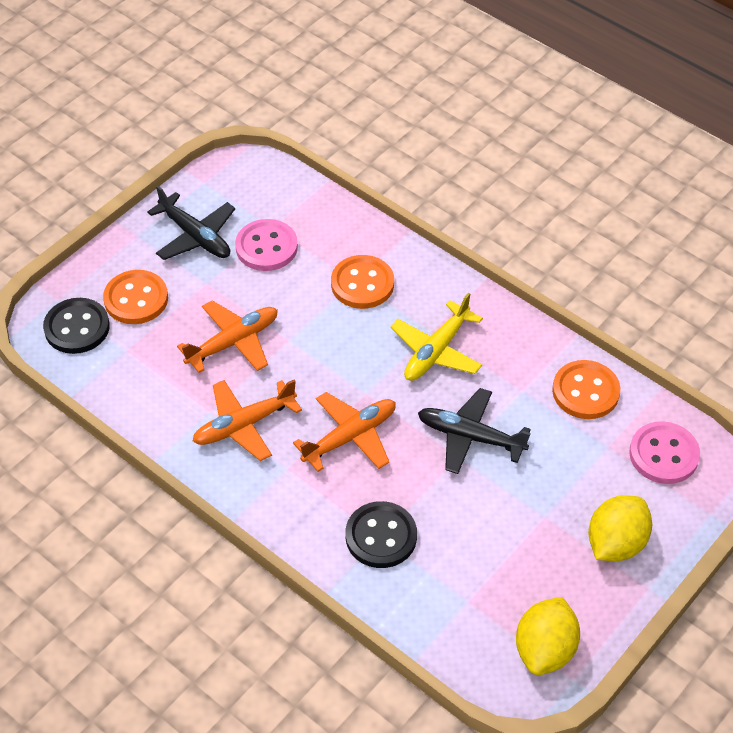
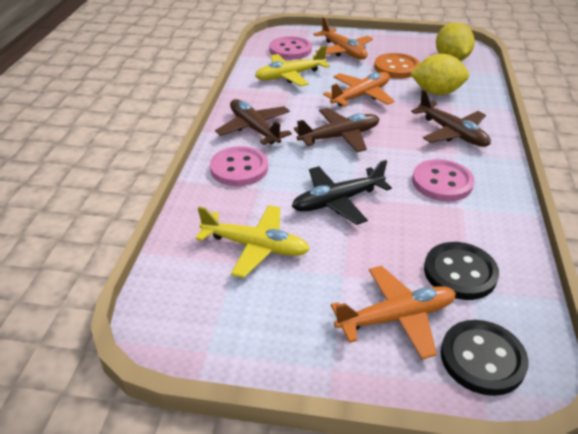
black plane: [147,186,235,260] [418,388,531,474] = 2 -> [292,160,392,225] = 1
brown plane: none = 0 -> [215,99,292,145] [294,108,379,152] [411,90,491,147] = 3
orange button: [103,270,168,324] [331,255,394,309] [552,360,620,419] = 3 -> [374,53,420,78] = 1
pink button: [235,219,298,271] [629,421,700,484] = 2 -> [210,146,268,186] [269,36,312,60] [412,159,474,201] = 3
yellow plane: [391,292,483,381] = 1 -> [195,205,310,278] [255,45,330,86] = 2

